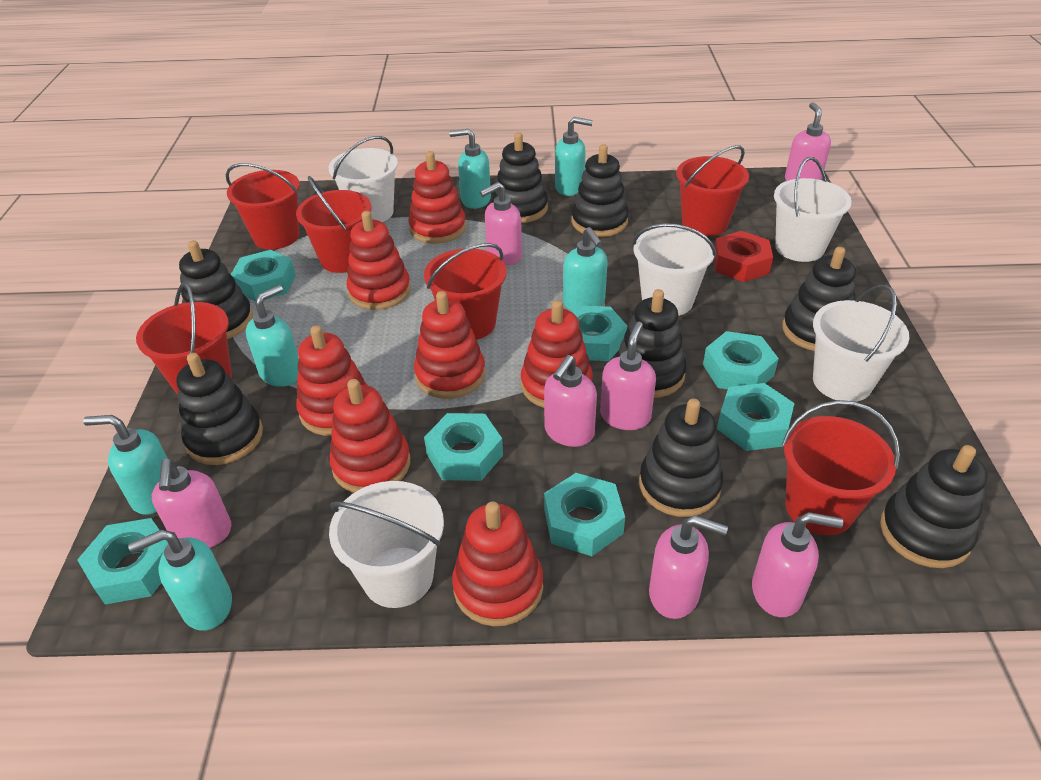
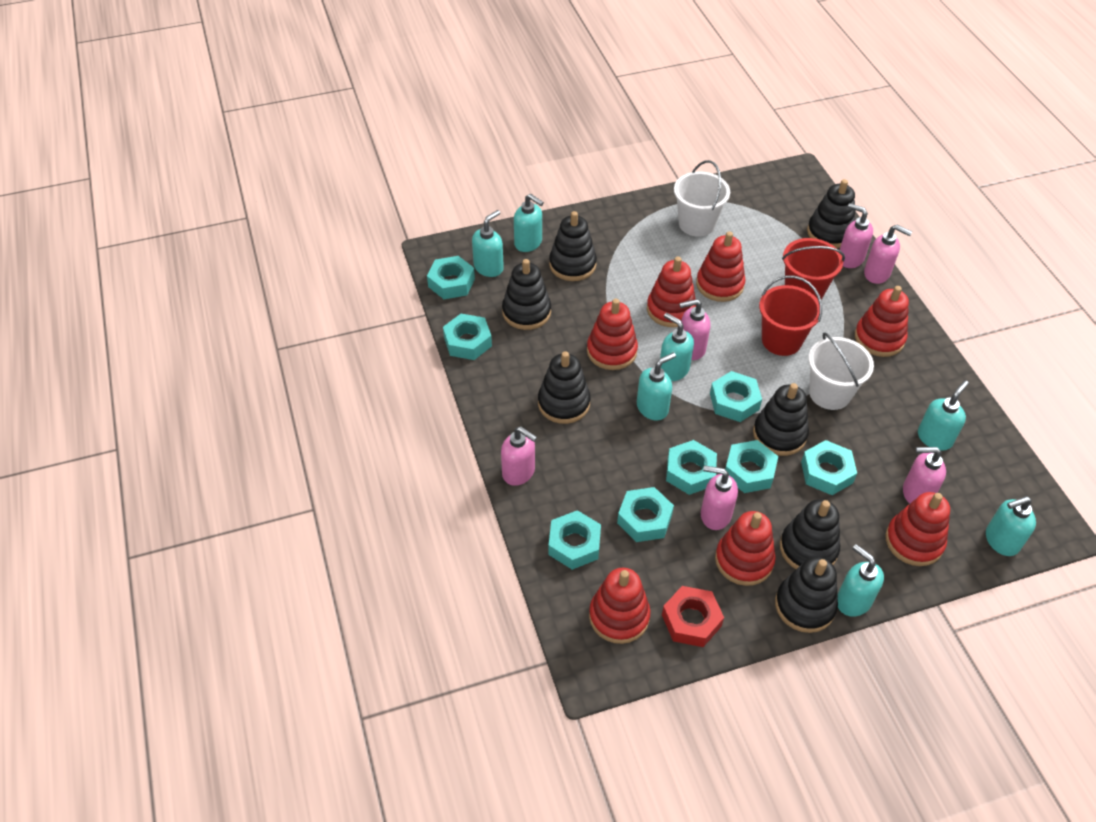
black stacking toy: [177,353,263,465] [179,240,253,339] [492,132,548,223] [571,144,629,237] [615,289,687,398] [639,399,723,517] [782,247,856,351] [880,445,988,568] = 8 -> [502,259,551,330] [538,351,591,424] [549,211,597,281] [753,383,809,456] [775,557,838,633] [780,499,840,569] [807,179,855,248] = 7
pink soap dispenser: [152,459,232,548] [479,182,522,265] [544,355,597,447] [600,322,656,430] [649,515,728,619] [752,512,843,617] [785,102,831,181] = 7 -> [501,427,537,486] [679,299,710,360] [701,465,738,530] [840,203,873,268] [864,225,912,284] [903,447,946,504] = 6
red bucket: [136,282,232,395] [226,163,300,249] [296,176,371,273] [424,243,507,340] [676,145,749,236] [782,400,900,535] = 6 -> [759,276,822,356] [782,238,845,300] = 2
turquoise nut: [77,518,168,605] [231,250,296,302] [424,413,503,481] [544,473,625,556] [571,305,627,361] [703,331,779,389] [717,383,795,451] = 7 -> [427,256,475,299] [443,314,492,360] [548,510,601,570] [617,487,674,542] [666,440,717,495] [710,371,762,422] [725,440,778,493] [801,440,857,495] = 8
turquoise soap dispenser: [83,415,168,515] [128,530,232,631] [246,285,299,387] [449,129,491,209] [555,117,593,196] [563,227,608,311] = 6 -> [472,210,504,277] [514,194,544,252] [637,352,676,420] [660,313,694,381] [838,544,884,617] [918,380,969,451] [986,496,1036,556] = 7
white bucket: [328,136,398,222] [329,481,444,608] [632,223,716,316] [774,157,852,262] [813,285,909,402] = 5 -> [674,160,730,237] [808,332,874,410] = 2

